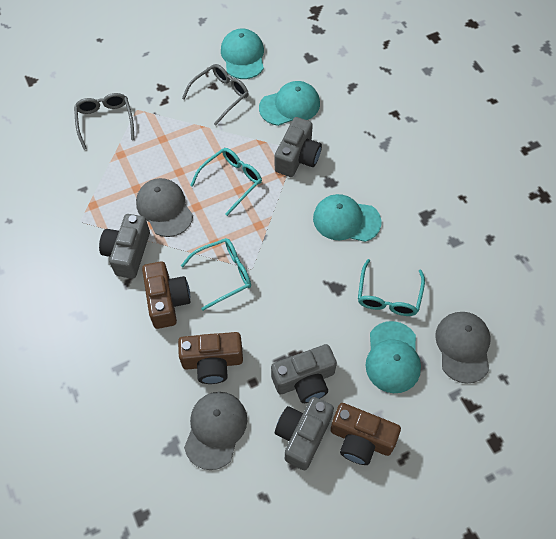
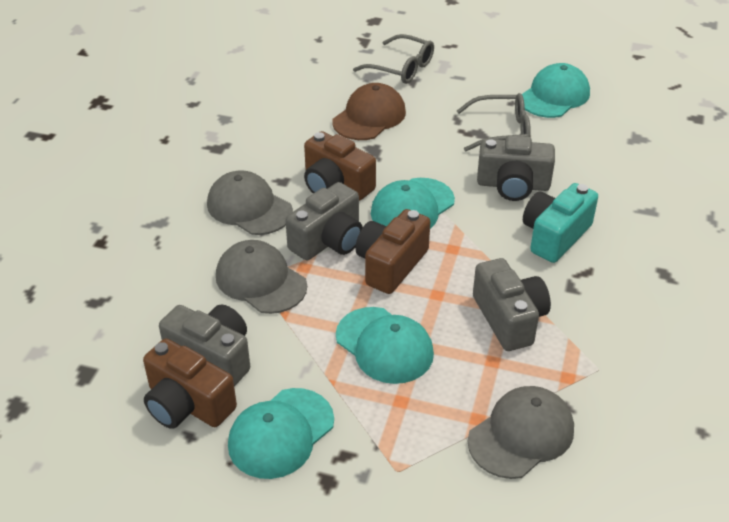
brown cap: none = 0 -> [332,83,406,140] = 1
turquoise camera: none = 0 -> [523,183,598,263] = 1
turquoise glasses: [181,238,251,311] [190,148,262,216] [358,259,425,316] = 3 -> none = 0

